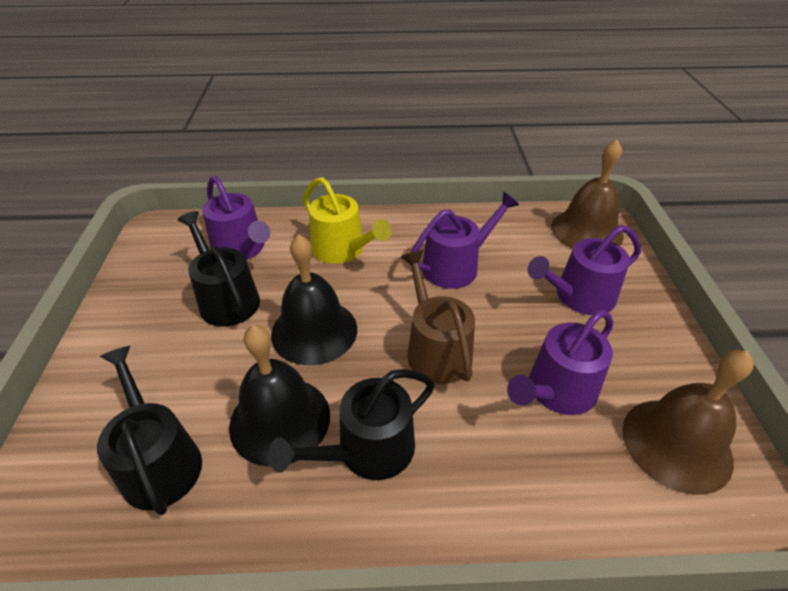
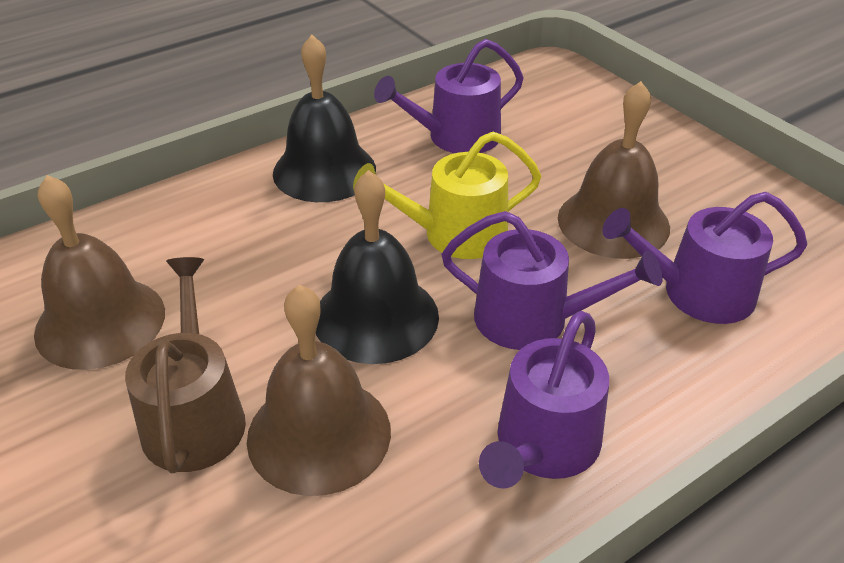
black watering can: [97,346,202,515] [178,211,260,327] [269,369,435,480] = 3 -> none = 0
brown bell: [551,139,624,249] [622,350,754,495] = 2 -> [34,175,165,370] [247,285,391,496] [558,81,670,259] = 3

